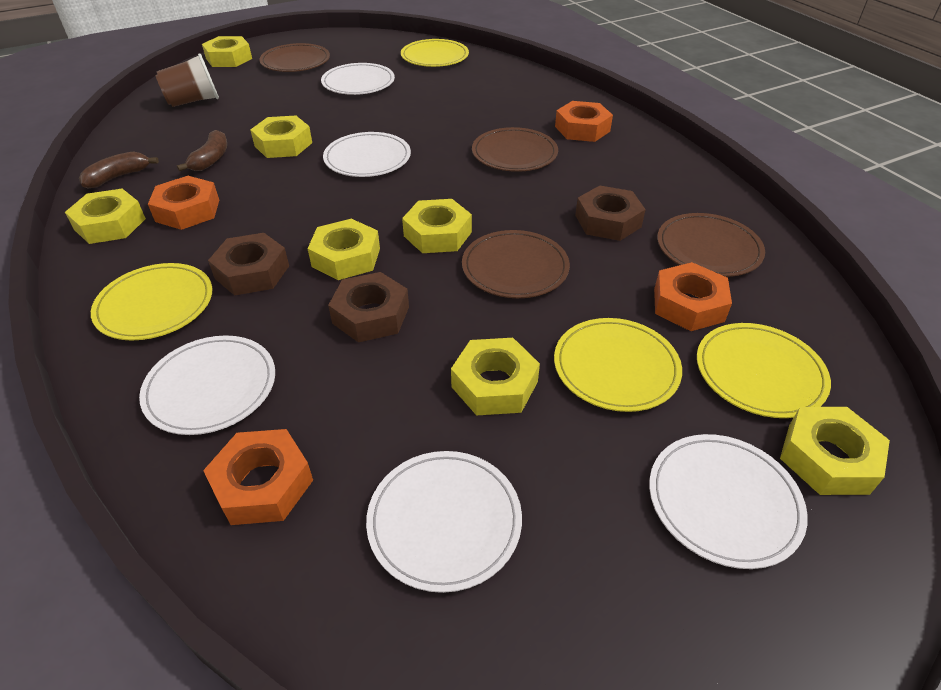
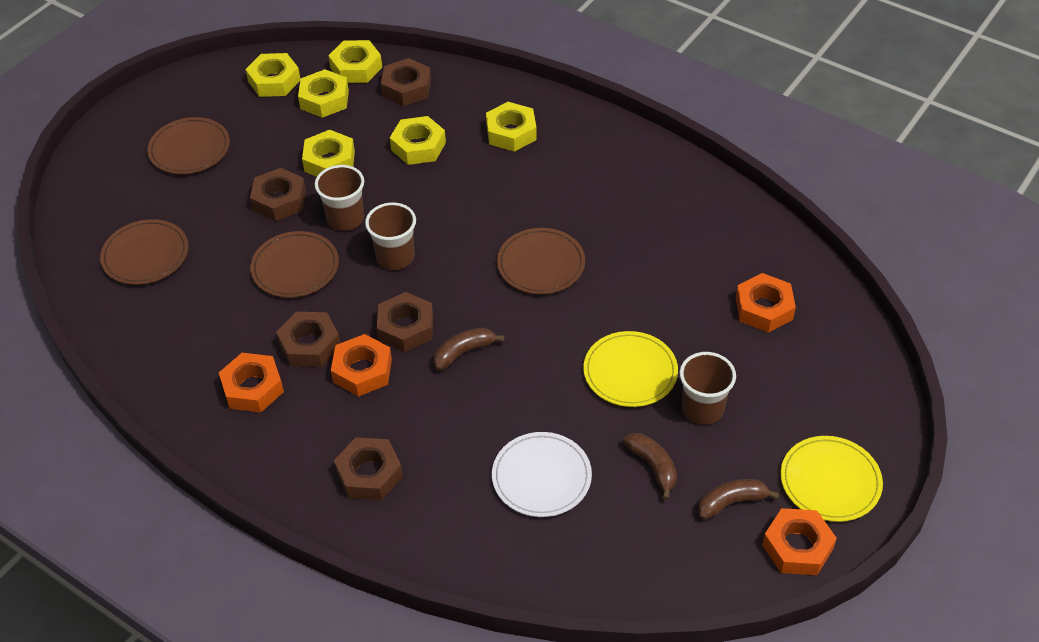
brown banana: [79,151,159,189] [177,130,227,171] = 2 -> [433,328,505,370] [623,433,677,500] [698,479,779,519] = 3
brown cup: [156,53,219,107] = 1 -> [315,165,364,231] [365,203,416,270] [680,352,736,425] = 3
brown nut: [208,233,289,296] [328,272,409,342] [575,186,646,241] = 3 -> [250,168,306,221] [276,312,340,367] [334,437,403,500] [377,292,433,352] [381,58,431,106] = 5
white plate: [139,335,275,435] [321,63,395,95] [323,132,411,177] [366,451,522,593] [649,434,808,569] = 5 -> [492,432,592,517] = 1
yellow nut: [65,189,146,244] [202,36,252,67] [250,116,312,158] [308,219,380,280] [402,199,472,253] [451,338,540,416] [780,407,890,495] = 7 -> [245,53,301,97] [298,69,349,118] [302,130,355,177] [328,40,382,83] [390,116,446,165] [486,102,537,152] = 6
yellow plate: [91,263,212,341] [401,39,469,67] [554,318,682,412] [697,323,831,418] = 4 -> [583,331,678,407] [781,436,883,522] = 2

